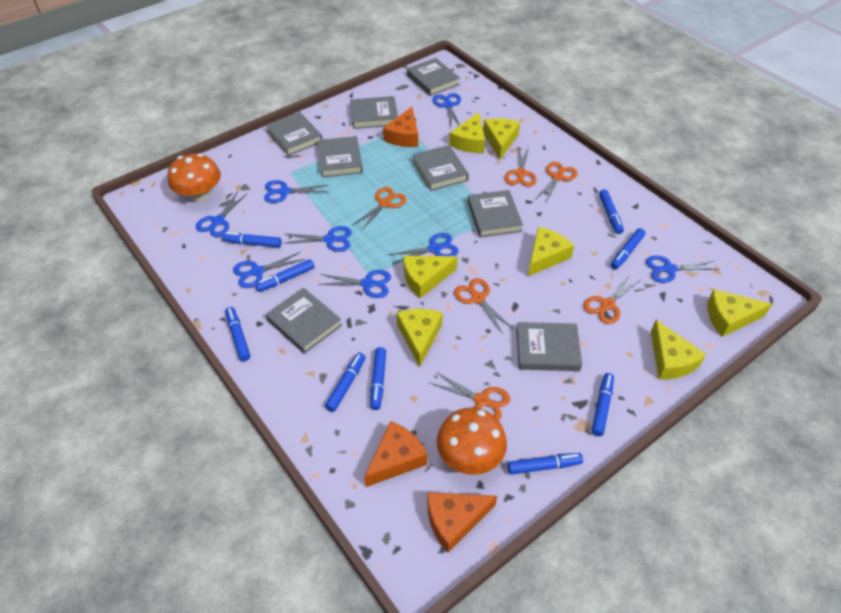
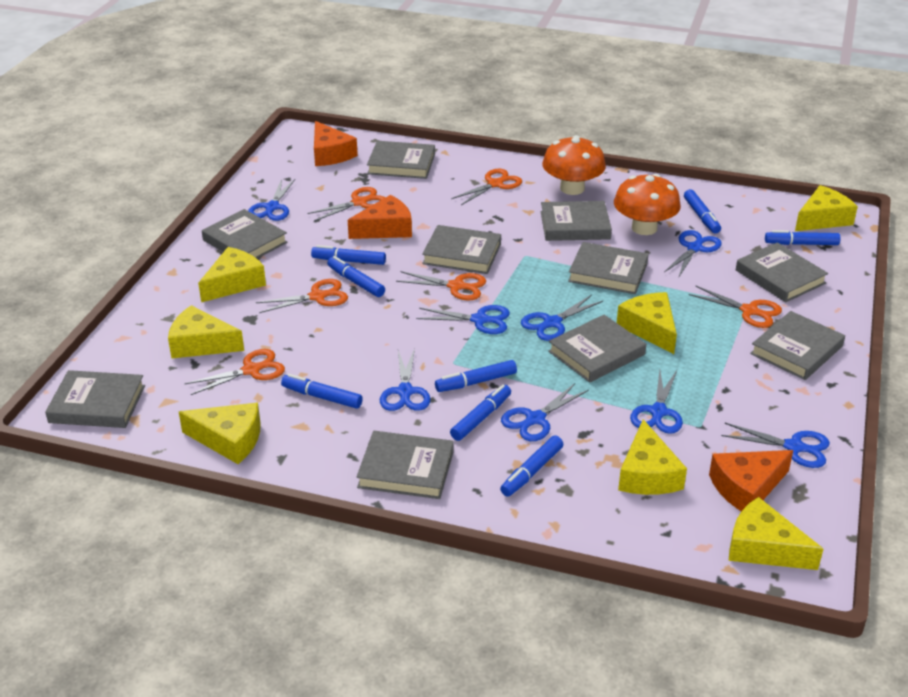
blue marker: [222,232,281,247] [225,307,250,361] [255,259,315,292] [325,353,366,412] [370,347,386,410] [507,453,583,475] [591,373,614,436] [599,189,624,234] [611,228,645,269] = 9 -> [281,374,363,409] [311,245,386,265] [327,256,385,297] [435,360,517,392] [450,384,511,441] [500,435,563,497] [684,189,721,234] [765,230,841,245] = 8
grey book: [266,112,323,156] [266,288,342,354] [317,136,363,178] [350,96,398,129] [407,58,460,96] [412,145,469,191] [468,190,523,237] [516,322,582,371] = 8 -> [45,370,145,428] [202,209,288,259] [356,431,454,499] [367,141,435,179] [422,225,501,274] [541,201,612,241] [548,315,646,383] [568,242,649,294] [736,242,828,302] [750,311,845,380] = 10

